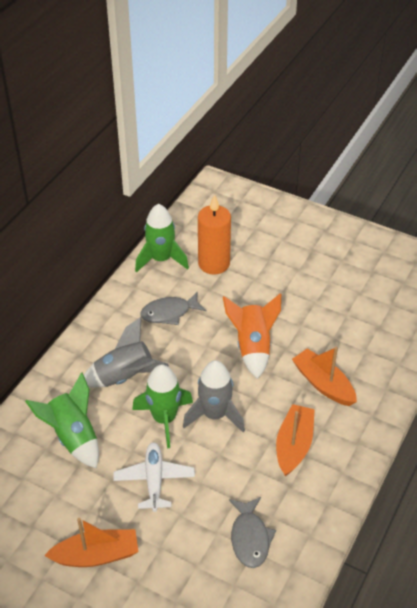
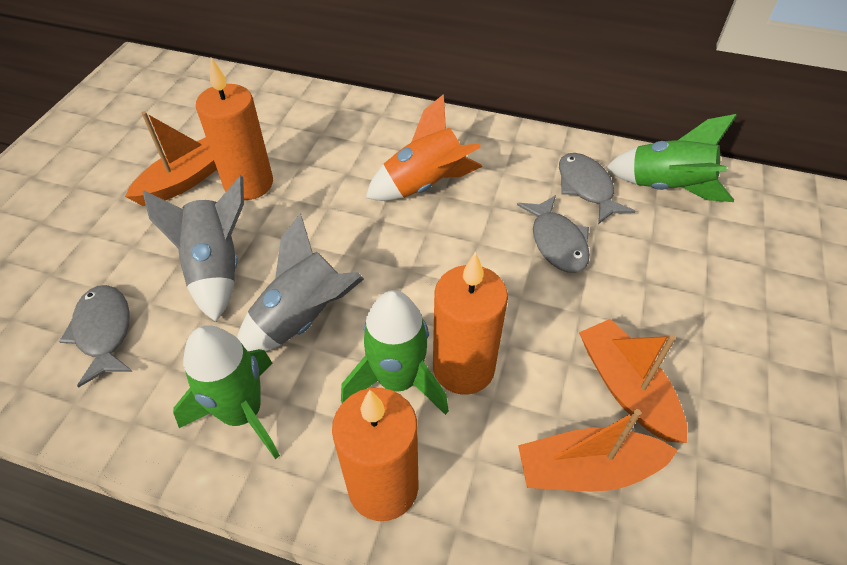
grey fish: [140,292,206,325] [229,497,276,568] = 2 -> [59,285,133,388] [517,195,590,273] [559,153,635,224] = 3
orange candle: [198,194,231,275] = 1 -> [196,58,273,200] [332,388,419,521] [433,251,508,394] = 3
white plane: [113,443,195,512] = 1 -> none = 0

